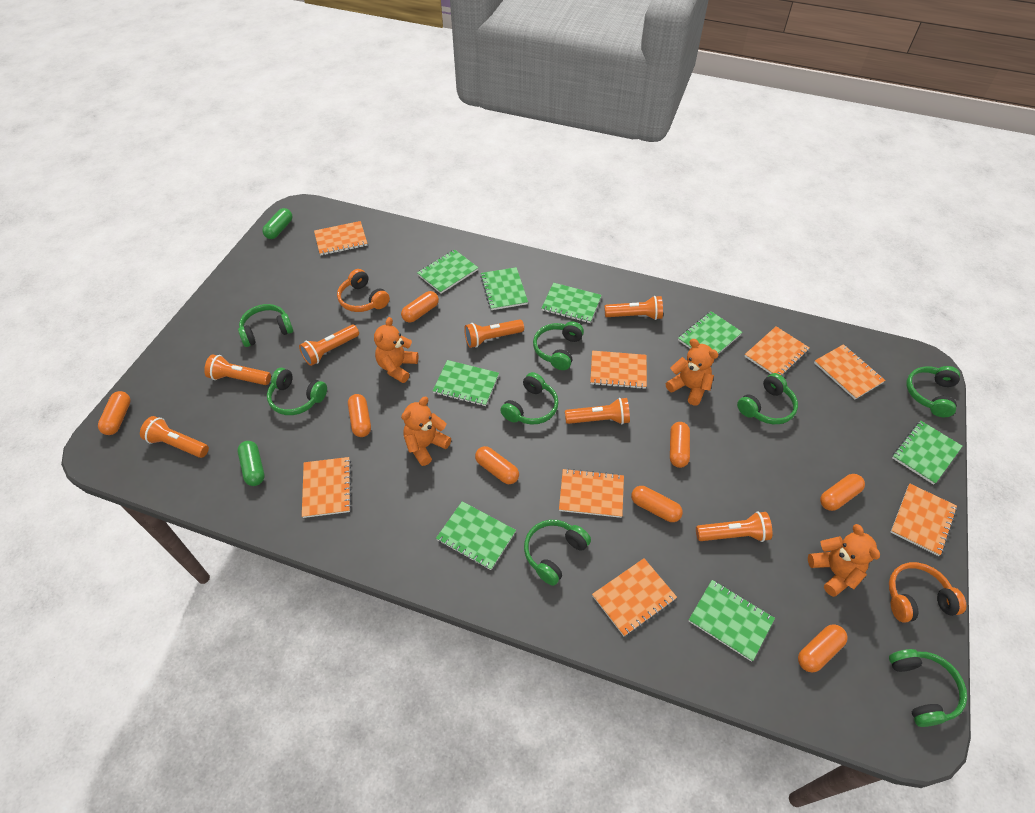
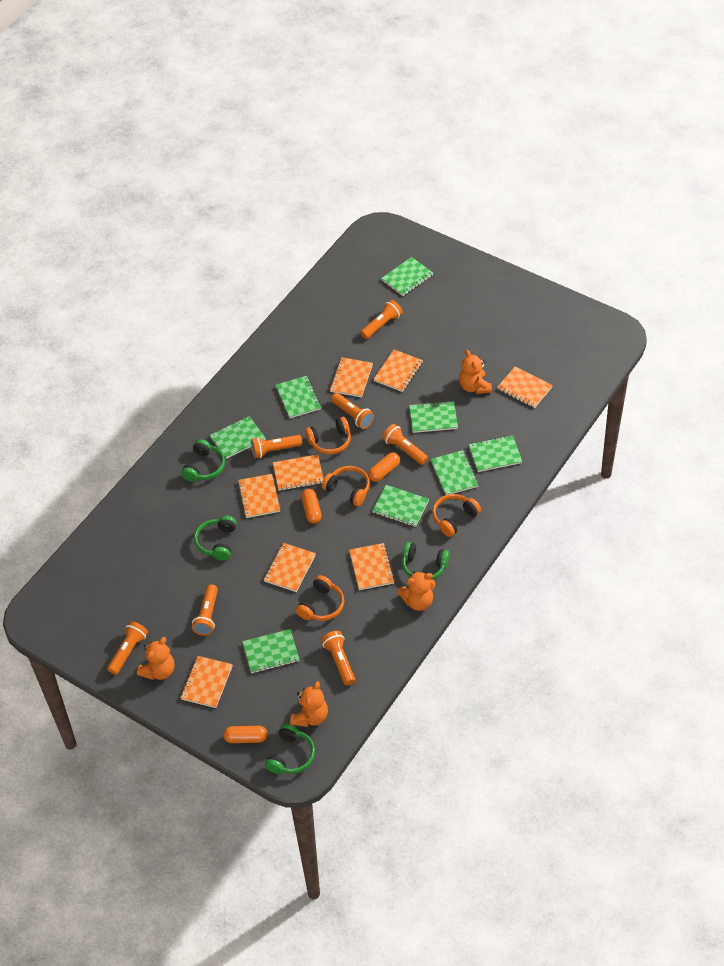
green capsule: [238,441,265,486] [262,208,292,239] = 2 -> none = 0
green headphones: [238,304,293,347] [267,368,327,415] [500,372,558,425] [524,520,591,586] [533,321,584,370] [737,373,798,424] [889,649,967,727] [906,366,960,417] = 8 -> [181,439,225,482] [194,516,237,561] [265,724,315,774] [402,542,450,580] = 4
orange capsule: [98,391,131,435] [348,394,371,437] [401,291,439,323] [475,446,519,484] [631,486,683,522] [670,422,690,468] [798,624,848,673] [820,474,865,511] = 8 -> [223,726,267,743] [301,489,322,524] [368,453,400,482] = 3
orange headphones: [337,269,390,312] [889,562,966,623] = 2 -> [296,575,344,621] [305,417,351,454] [322,466,370,506] [432,494,481,537] = 4

